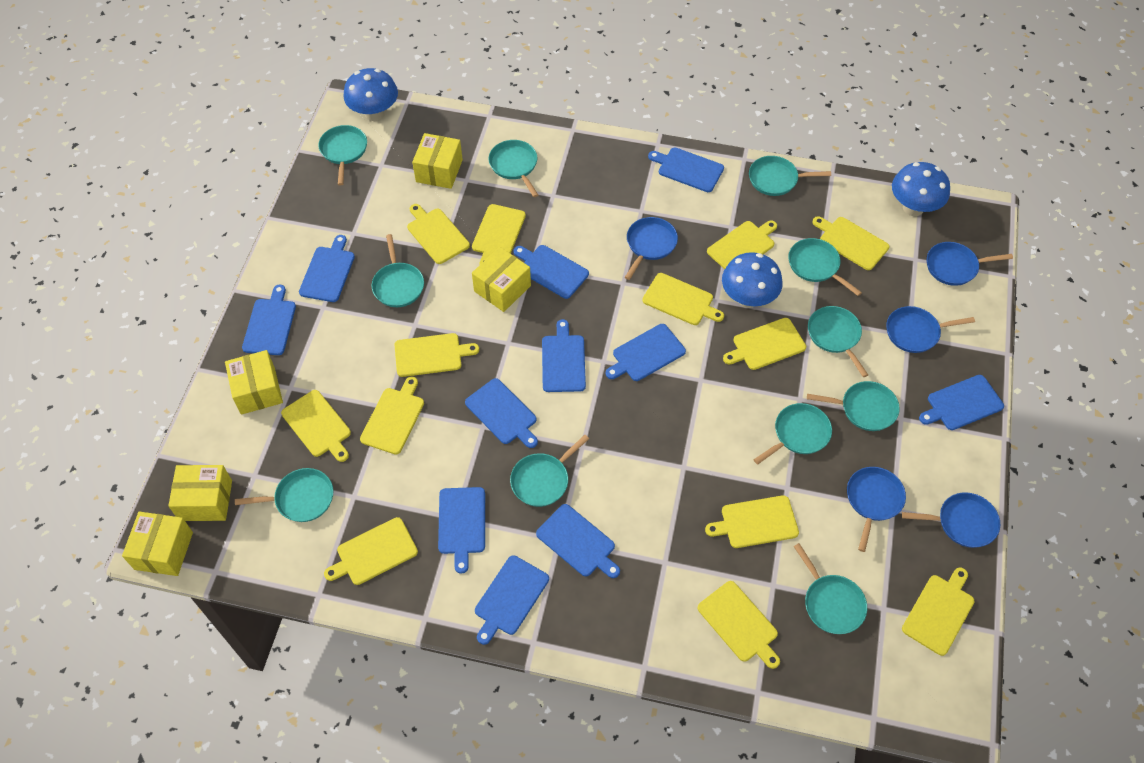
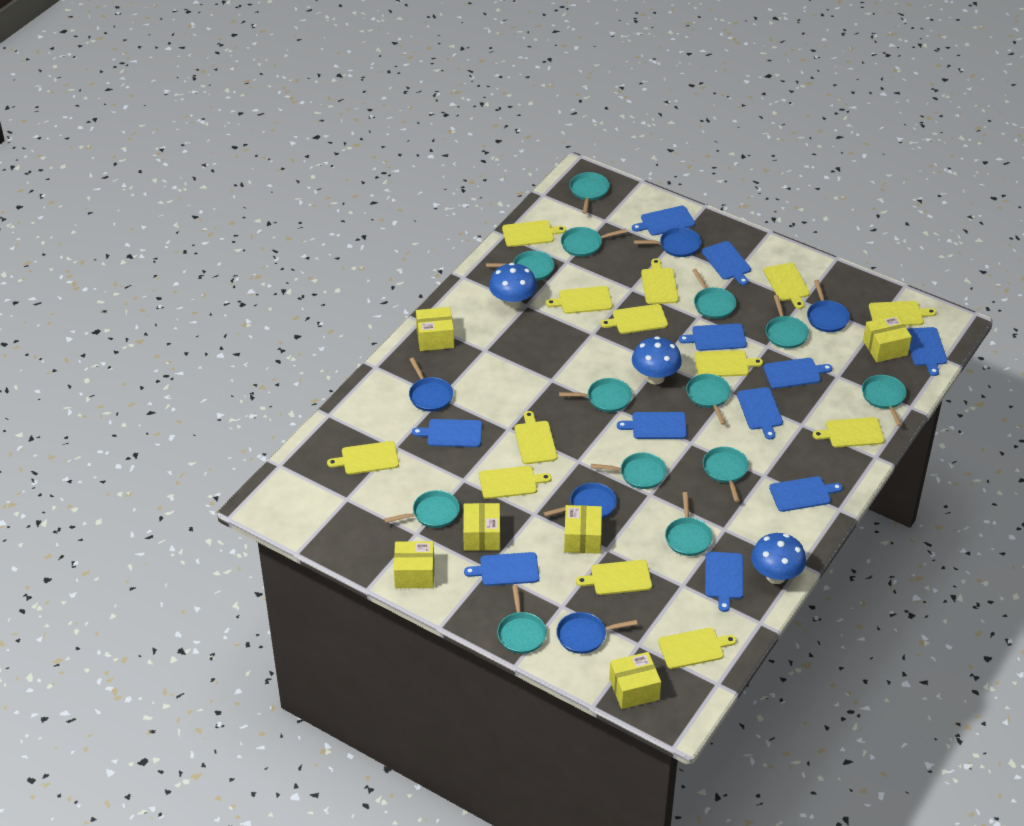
turquoise pan: [235,468,333,522] [318,125,367,185] [372,234,424,307] [489,140,538,197] [510,435,589,507] [749,156,831,196] [754,403,832,464] [788,238,862,296] [794,543,867,634] [807,381,900,431] [808,306,868,377] = 11 -> [384,490,460,528] [486,251,554,281] [497,585,547,654] [559,378,632,412] [561,227,627,257] [570,172,609,214] [591,453,667,489] [665,492,713,556] [686,374,731,425] [692,269,736,319] [703,447,749,502] [766,295,809,349] [862,375,907,426] = 13
yellow box: [122,511,193,576] [168,465,232,521] [225,350,283,415] [412,133,463,189] [472,247,531,312] = 5 -> [394,541,434,588] [416,307,454,351] [463,503,500,551] [564,505,602,554] [609,652,661,709] [863,315,912,362] = 6

